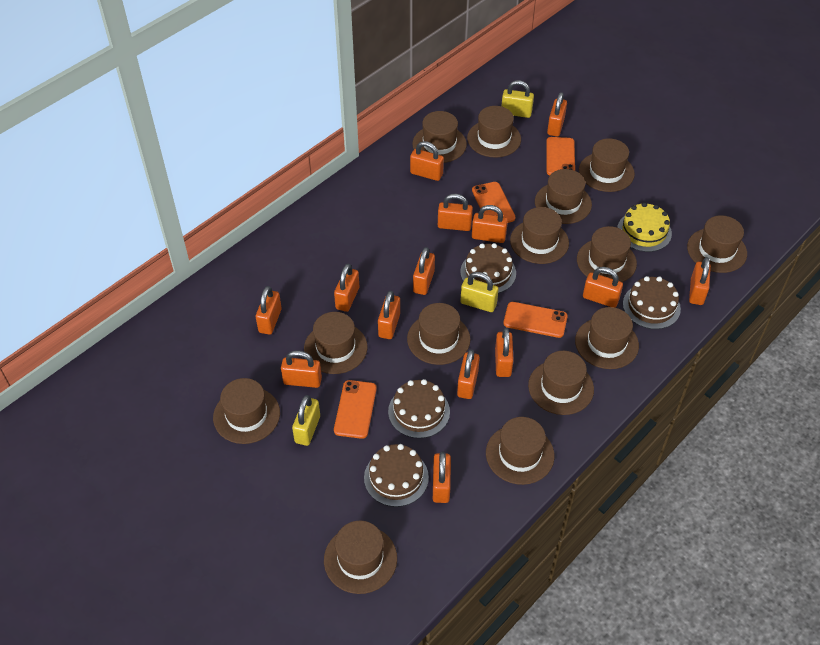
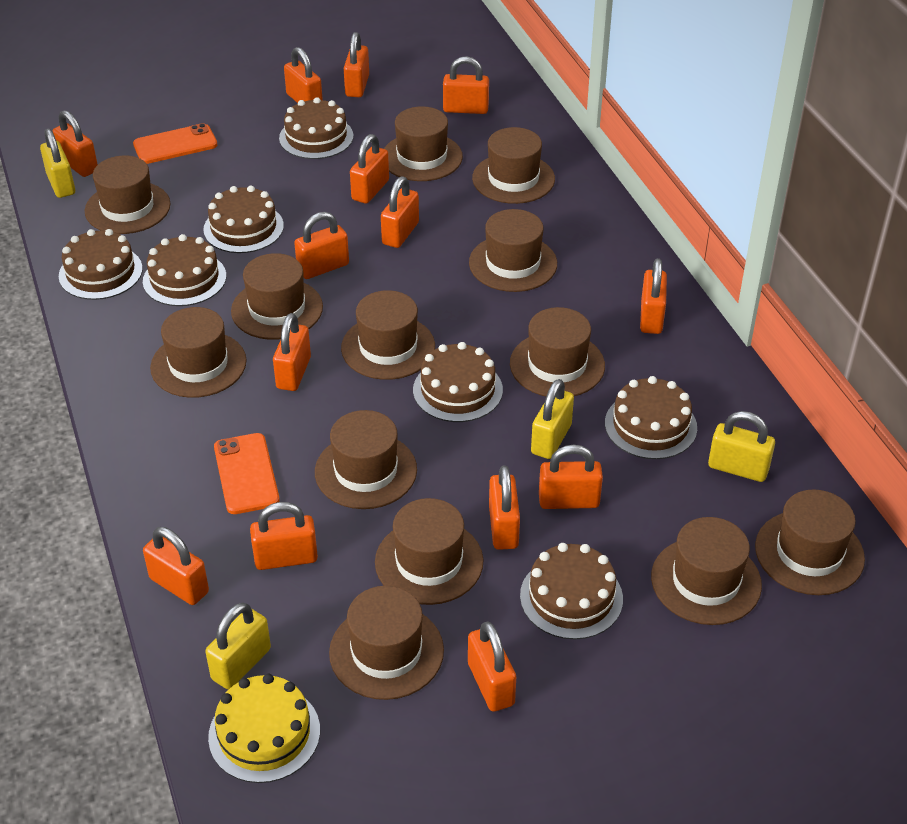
brown cake: [364,444,429,507] [388,379,450,438] [460,243,516,293] [623,276,681,329] = 4 -> [59,229,143,300] [143,234,226,306] [203,186,284,253] [279,97,354,159] [413,342,503,422] [520,543,623,639] [605,376,697,459] = 7
brown hat: [213,378,280,444] [304,312,368,374] [324,521,397,594] [407,303,470,365] [412,111,467,163] [467,106,521,158] [486,417,555,485] [510,207,569,264] [528,351,594,415] [535,169,592,224] [575,307,639,369] [577,226,637,282] [579,138,635,192] [687,215,747,273] = 14 -> [85,155,170,234] [150,307,246,398] [231,253,323,340] [315,410,417,509] [329,586,444,700] [341,290,435,380] [375,498,483,605] [384,106,463,181] [469,209,557,292] [472,127,555,204] [510,307,605,396] [651,517,762,625] [755,489,865,595] = 13
orange phone: [334,380,377,439] [472,182,515,223] [504,302,568,338] [546,137,575,175] = 4 -> [133,123,217,164] [214,433,280,514] = 2
yellow padlock: [292,395,320,446] [460,272,499,312] [501,80,534,118] = 3 -> [40,129,75,198] [205,603,271,689] [531,379,574,459] [708,411,775,482] = 4

